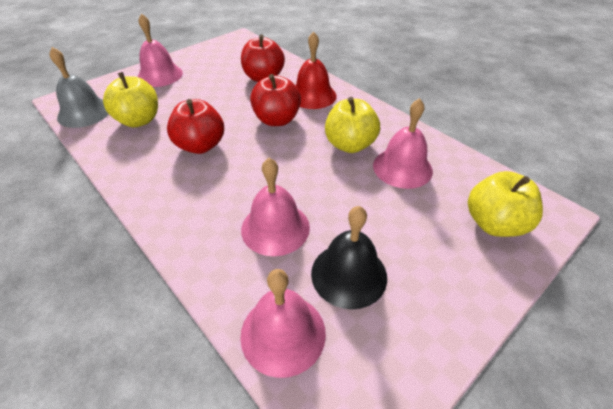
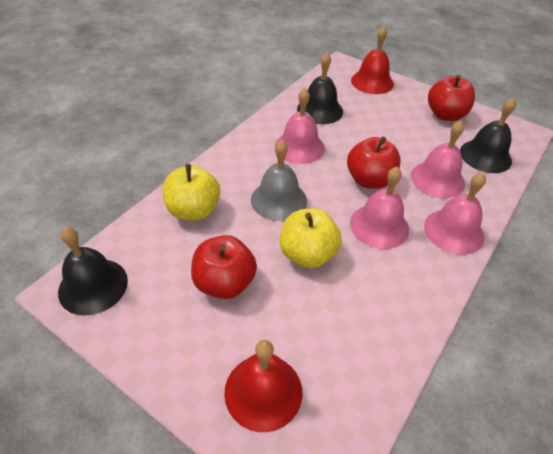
black bell: [311,206,387,310] = 1 -> [58,227,128,316] [297,53,343,124] [460,98,516,173] = 3
red bell: [296,32,337,109] = 1 -> [224,340,302,432] [351,26,394,94] = 2
yellow apple: [103,72,158,127] [325,97,380,153] [468,171,543,237] = 3 -> [163,164,220,220] [280,208,342,268] = 2

